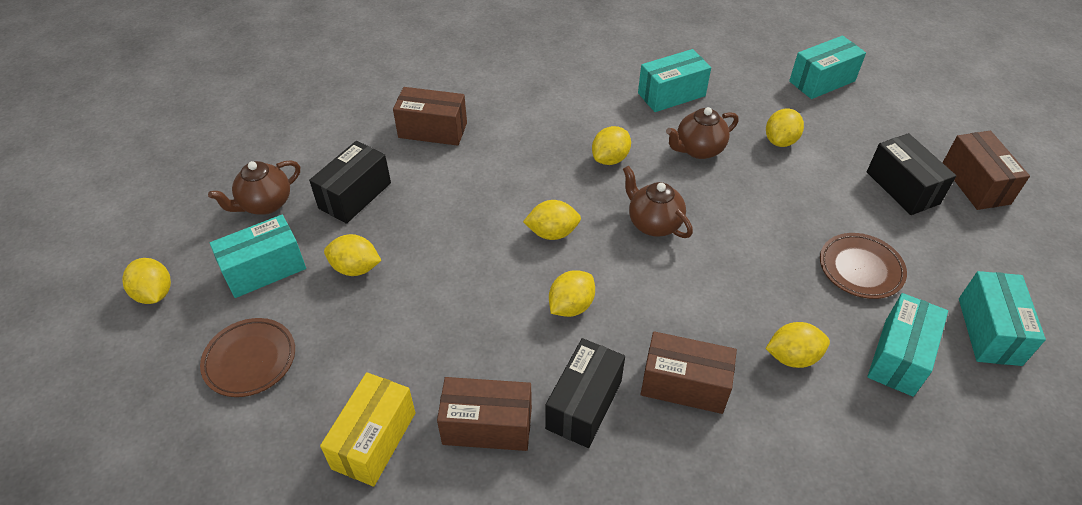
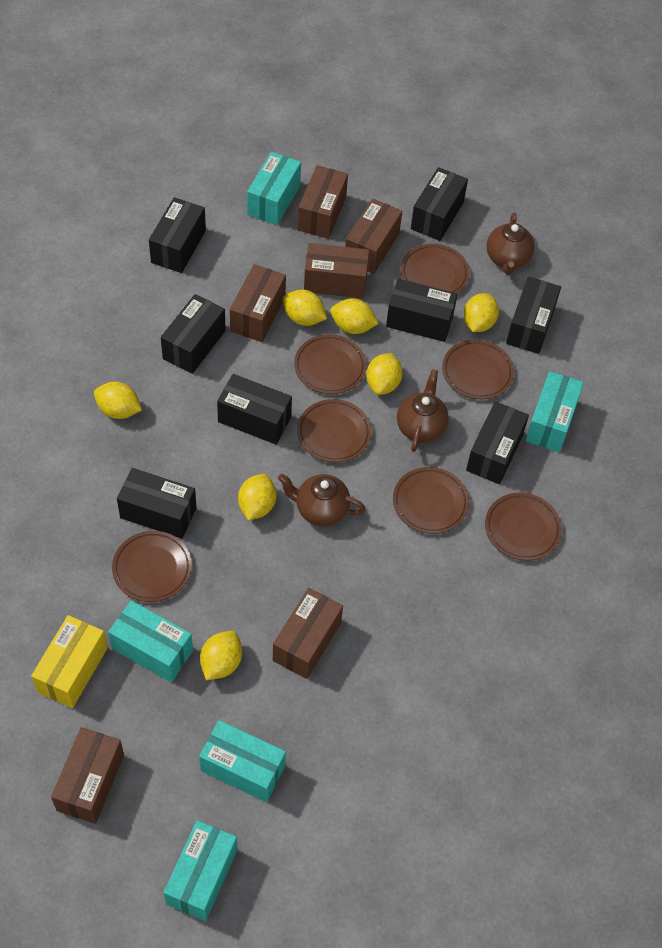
black box: [309,141,391,224] [545,338,625,448] [867,133,956,215] = 3 -> [117,468,197,539] [149,197,206,273] [161,294,226,374] [217,374,292,445] [386,279,458,342] [411,167,468,241] [466,401,529,484] [506,277,561,354] = 8
brown box: [393,87,467,146] [437,377,532,451] [641,331,737,414] [943,131,1030,210] = 4 -> [51,727,124,824] [230,264,286,342] [273,588,343,679] [298,165,348,239] [304,243,369,299] [345,199,402,274] = 6
brown plate: [200,318,295,397] [820,233,907,299] = 2 -> [112,531,192,602] [294,334,366,394] [297,399,371,463] [393,467,469,534] [401,244,470,293] [442,340,514,399] [485,492,562,561] = 7

